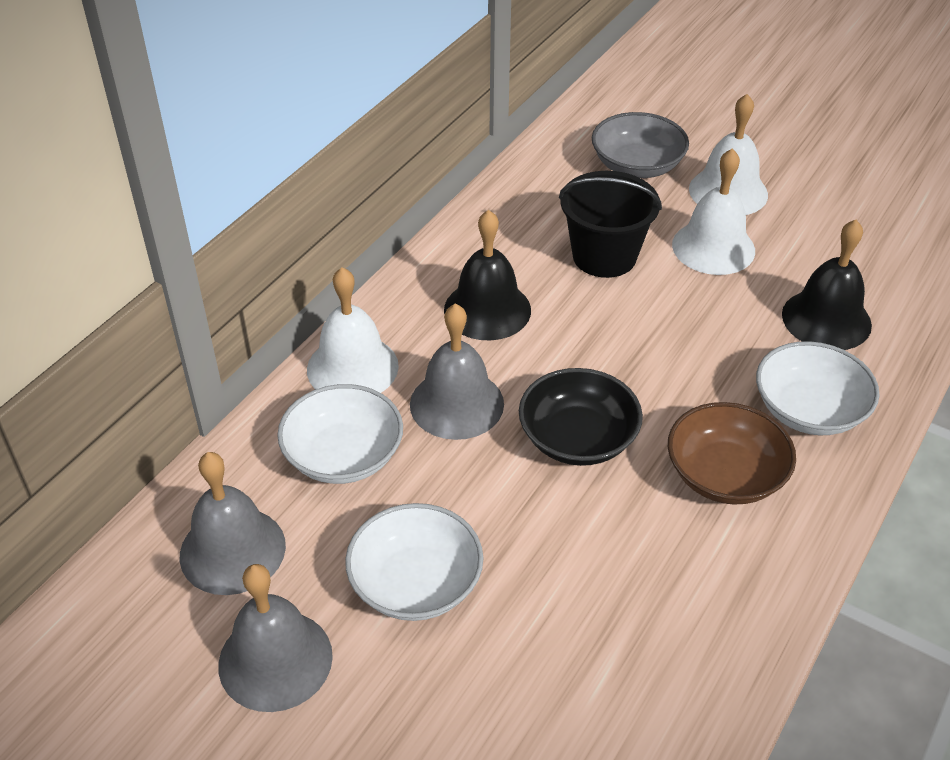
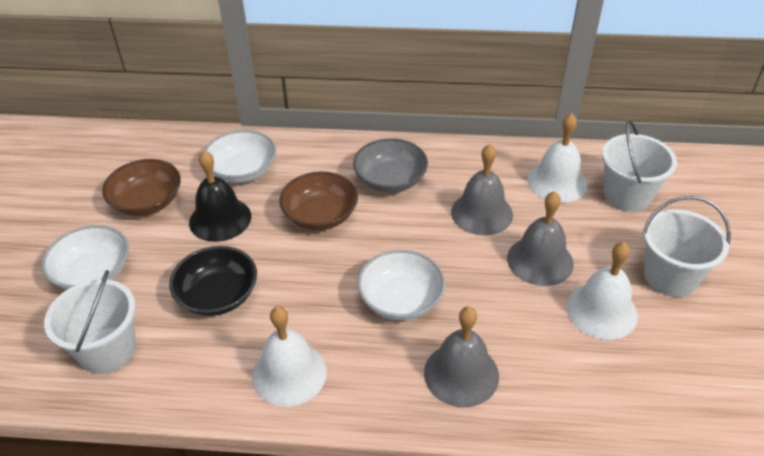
black bell: [444,210,531,340] [782,220,872,350] = 2 -> [189,151,251,242] = 1
black bucket: [559,171,662,278] = 1 -> none = 0
brown bowl: [668,402,796,505] = 1 -> [102,159,181,216] [279,171,358,231] = 2
white bucket: none = 0 -> [44,270,136,374] [602,120,677,212] [642,196,731,297] = 3

